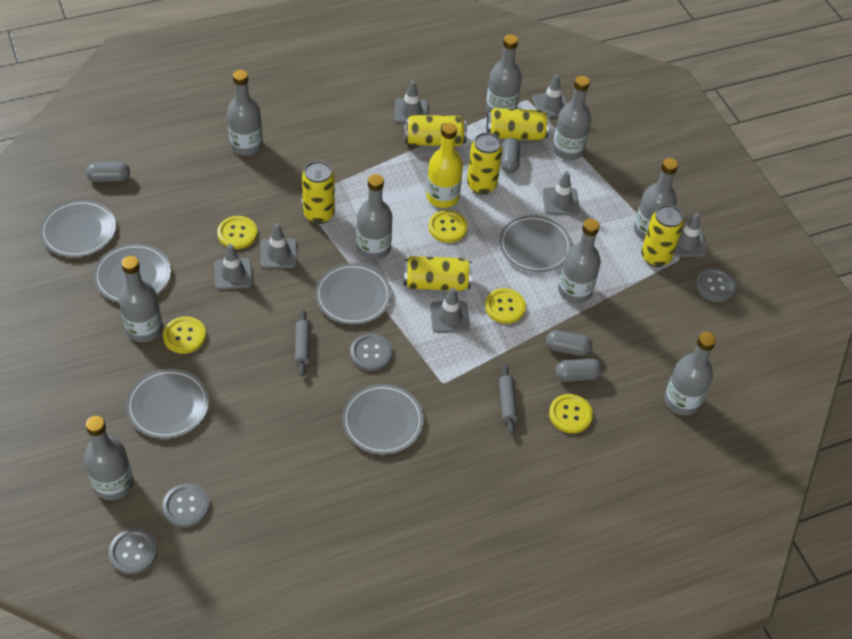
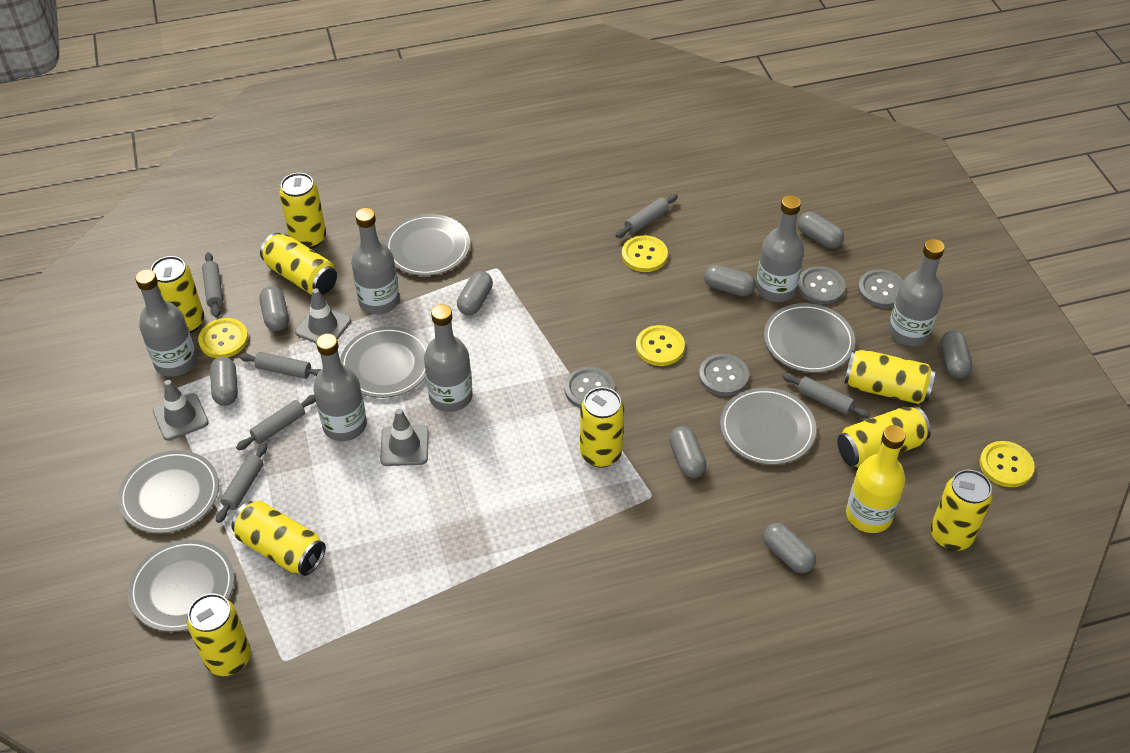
grey bottle: [84,416,134,500] [119,256,163,342] [227,70,263,156] [356,174,392,260] [486,35,522,112] [553,76,591,160] [558,219,601,303] [634,158,678,240] [664,332,716,415] = 9 -> [135,269,197,377] [313,333,367,441] [351,208,400,314] [424,304,473,412] [756,195,804,302] [888,239,945,346] = 6
grey capsule: [86,162,130,182] [501,138,520,173] [546,330,592,356] [555,358,602,382] = 4 -> [210,357,238,406] [260,286,289,331] [457,271,493,315] [669,426,706,478] [704,265,756,296] [763,523,816,573] [798,212,844,249] [940,330,972,379] = 8
grey rolling pin: [295,310,310,377] [499,364,518,435] = 2 -> [202,252,223,318] [216,443,267,523] [236,395,316,450] [239,352,321,379] [615,194,678,238] [782,373,870,418] = 6
grey traffic cone: [214,244,253,290] [260,223,297,269] [394,81,428,123] [430,288,470,333] [532,74,567,118] [543,171,579,215] [674,213,707,257] = 7 -> [153,380,209,441] [295,288,351,343] [380,409,429,466] = 3
yellow button: [163,316,206,354] [217,216,257,249] [428,210,467,243] [485,288,526,324] [549,394,593,433] = 5 -> [198,318,248,358] [622,235,668,272] [636,325,685,366] [979,441,1035,487] = 4
yellow can: [302,161,335,224] [404,256,472,291] [405,115,467,146] [467,132,502,195] [487,108,549,140] [641,205,684,267] = 6 -> [151,256,204,333] [187,593,251,676] [231,501,326,576] [260,233,337,295] [279,173,326,249] [580,387,624,468] [837,406,931,467] [844,350,935,404] [931,470,993,551] = 9

